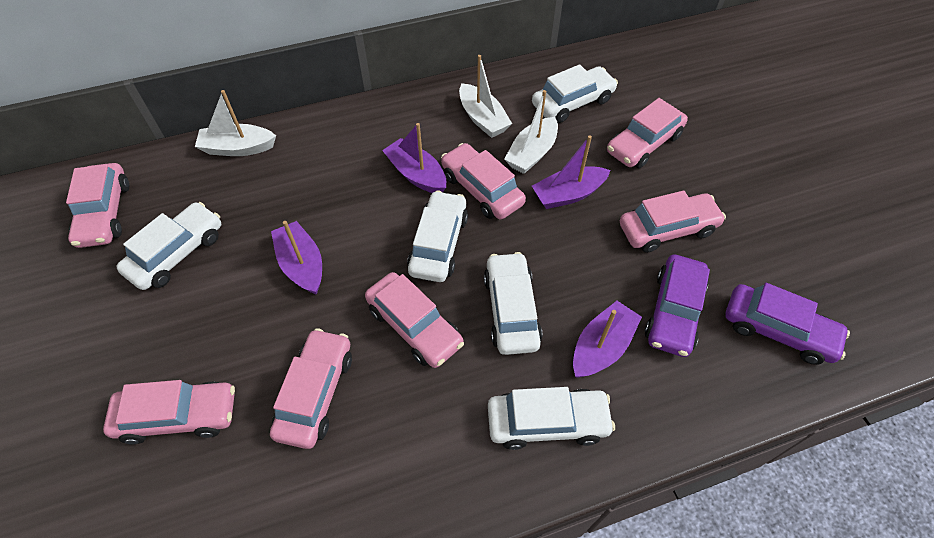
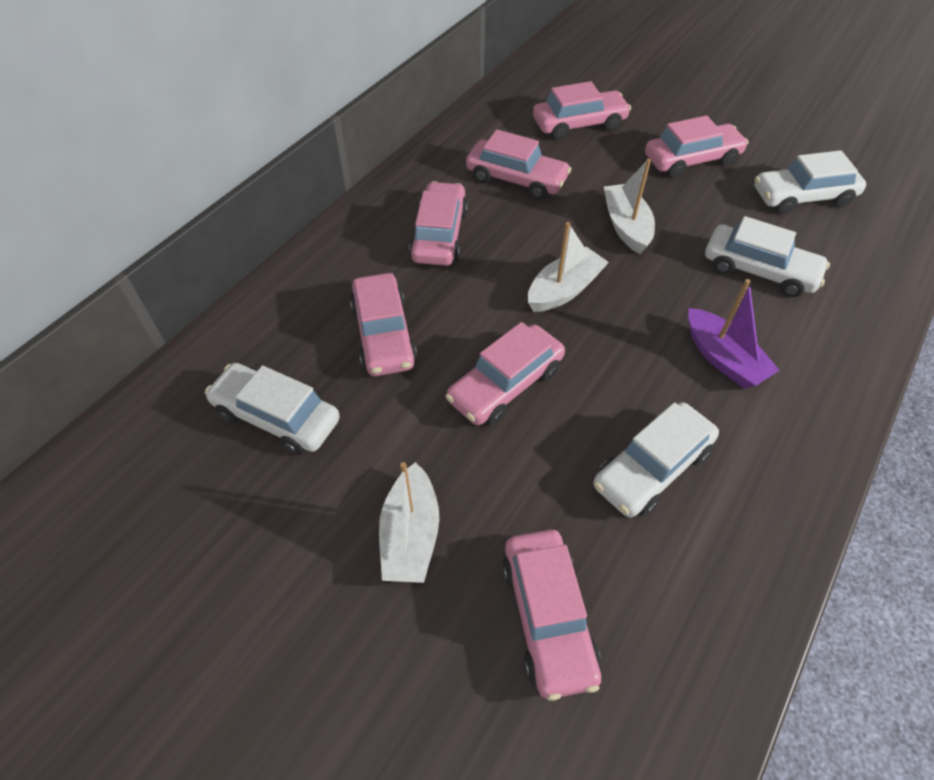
purple boat: [271,221,322,295] [382,123,446,193] [532,135,610,209] [573,301,642,378] = 4 -> [688,279,780,389] = 1
purple car: [645,254,710,357] [725,283,850,365] = 2 -> none = 0
white car: [116,202,221,290] [407,190,468,282] [484,252,542,355] [488,387,615,450] [532,64,618,123] = 5 -> [205,363,340,455] [593,402,719,518] [705,216,830,297] [754,150,866,214] = 4

